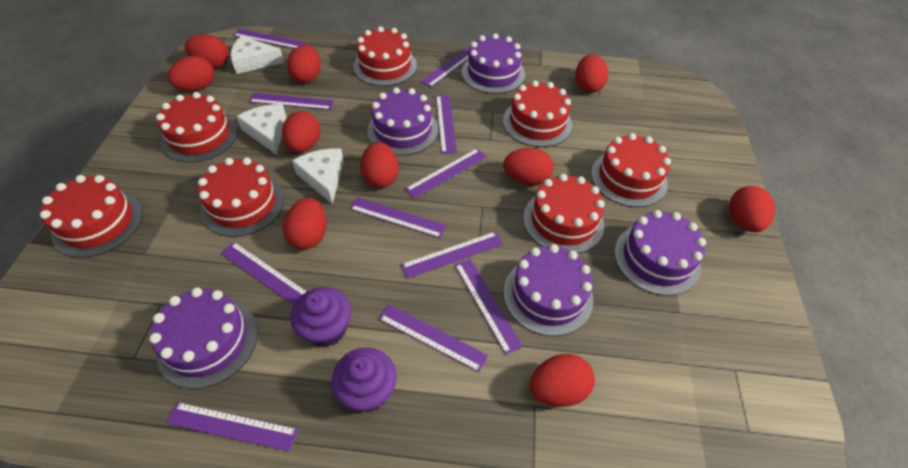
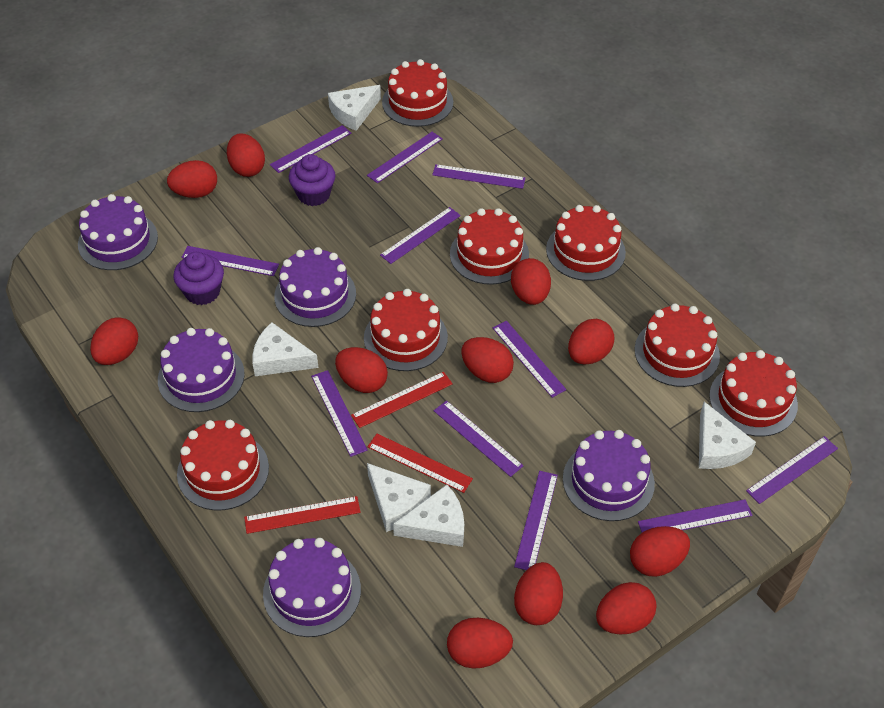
red egg: [168,56,214,91] [185,34,229,68] [282,111,320,153] [283,198,327,250] [287,45,321,83] [360,142,399,188] [503,148,554,186] [530,354,595,407] [575,54,608,93] [729,186,775,232] = 10 -> [90,317,138,365] [167,160,217,198] [227,134,265,177] [335,347,388,393] [447,618,513,669] [461,337,514,383] [511,258,551,305] [514,562,563,625] [568,319,614,364] [596,582,657,634] [630,526,690,577] = 11
red ruler: none = 0 -> [244,496,361,534] [351,372,453,428] [367,434,473,493] = 3
white cheese: [231,36,284,74] [236,104,287,155] [292,149,344,204] = 3 -> [252,322,318,376] [328,85,381,131] [367,463,431,532] [393,485,464,547] [699,402,756,469] = 5

